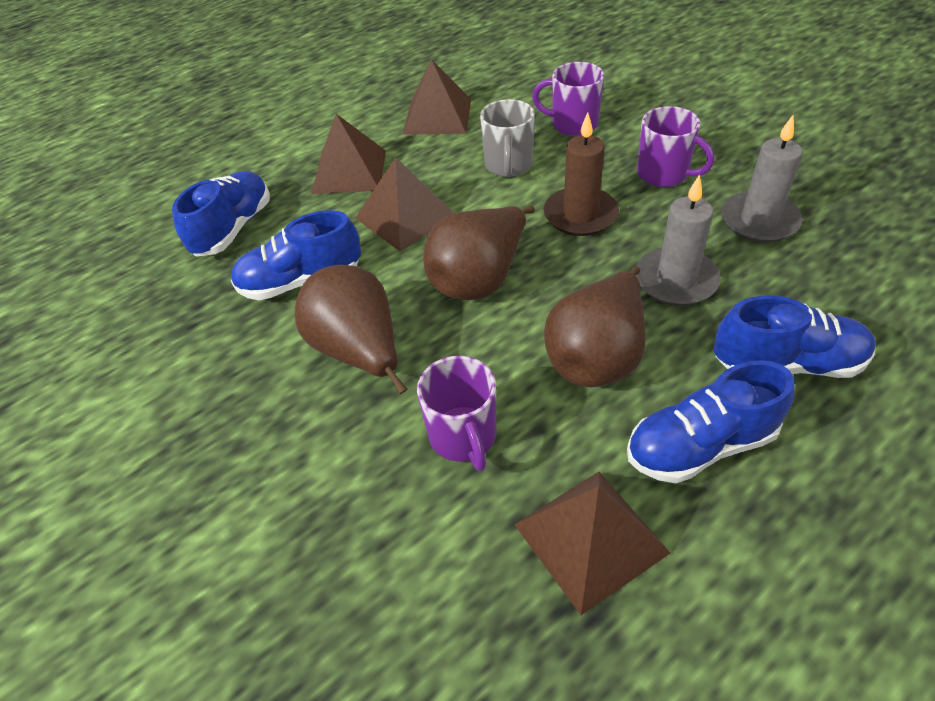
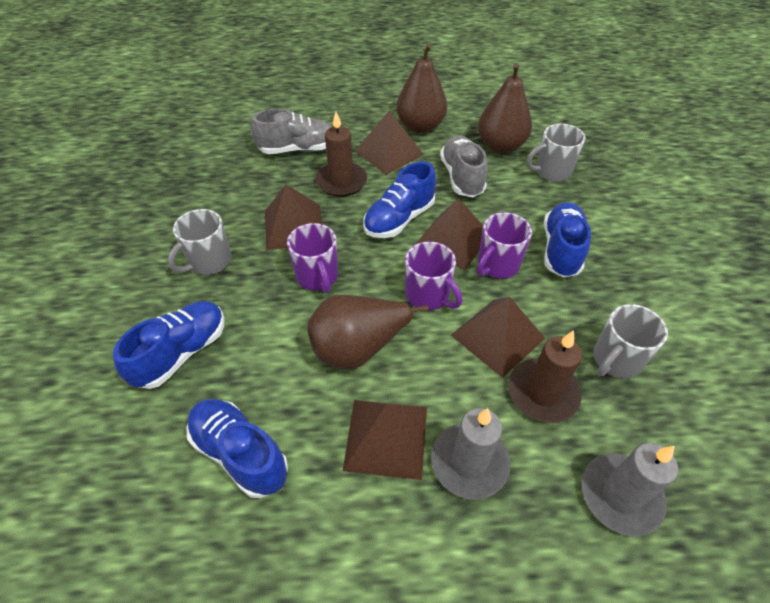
brown candle: [544,113,619,236] = 1 -> [315,112,367,197] [508,330,582,423] = 2
brown pyramid: [311,114,386,194] [355,157,455,251] [403,59,471,135] [514,472,670,615] = 4 -> [265,184,322,250] [343,400,427,480] [355,110,424,175] [415,198,483,270] [451,297,545,378] = 5
grey mug: [480,99,535,177] = 1 -> [168,209,232,275] [526,124,585,182] [593,304,668,378] = 3
grey shoe: none = 0 -> [251,108,332,154] [440,135,488,197] = 2

